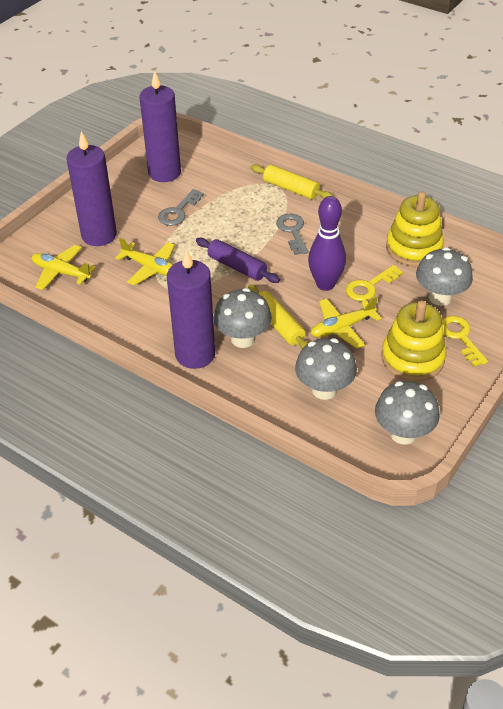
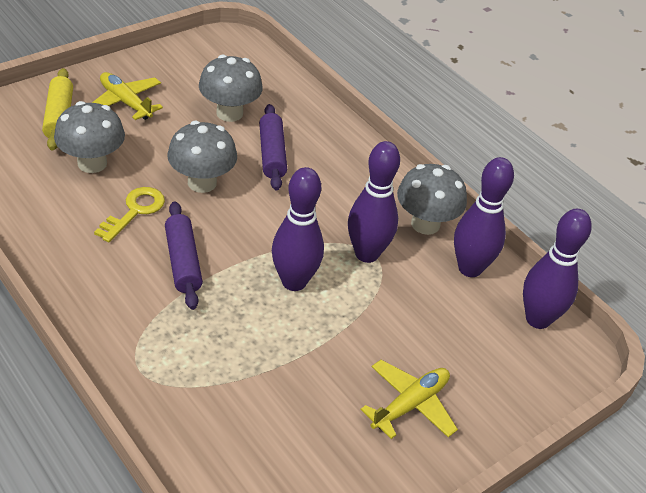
grey key: [158,189,204,226] [276,214,309,255] = 2 -> none = 0
purple bowling pin: [308,196,346,291] = 1 -> [272,167,324,291] [348,141,400,263] [454,157,514,277] [523,209,592,329] = 4
purple candle: [67,131,117,246] [139,71,181,182] [167,249,215,369] = 3 -> none = 0
purple rolling pin: [196,238,280,283] = 1 -> [165,201,203,310] [259,104,287,191] = 2
yellow key: [346,265,403,301] [442,316,488,366] = 2 -> [94,187,165,242] = 1
yellow plane: [32,245,96,290] [115,238,175,285] [311,296,381,349] = 3 -> [92,72,163,120] [360,360,458,439] = 2
yellow rolling pin: [248,285,309,349] [251,164,333,199] = 2 -> [42,68,73,151] = 1
yellow stacking toy: [382,301,446,381] [386,191,444,267] = 2 -> none = 0

